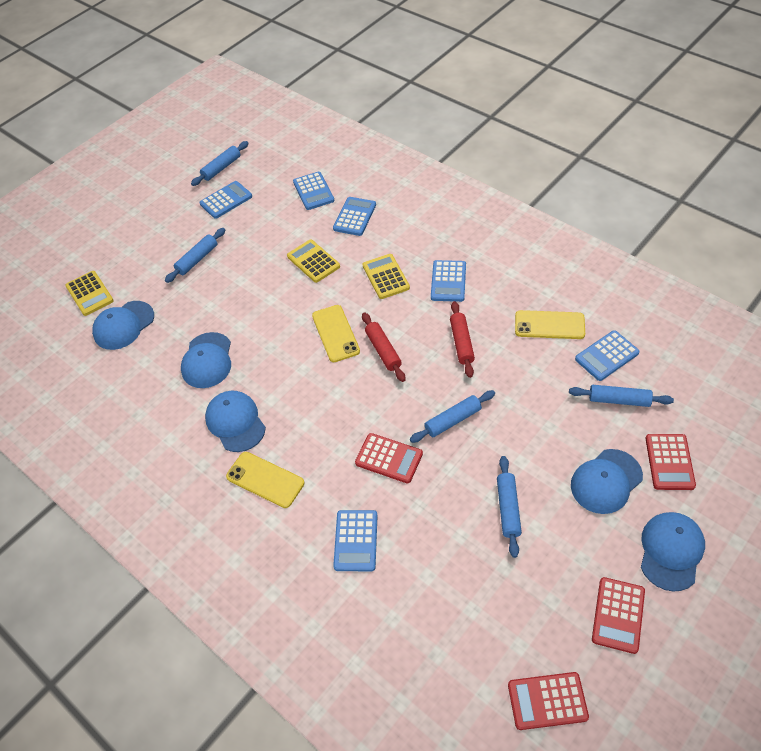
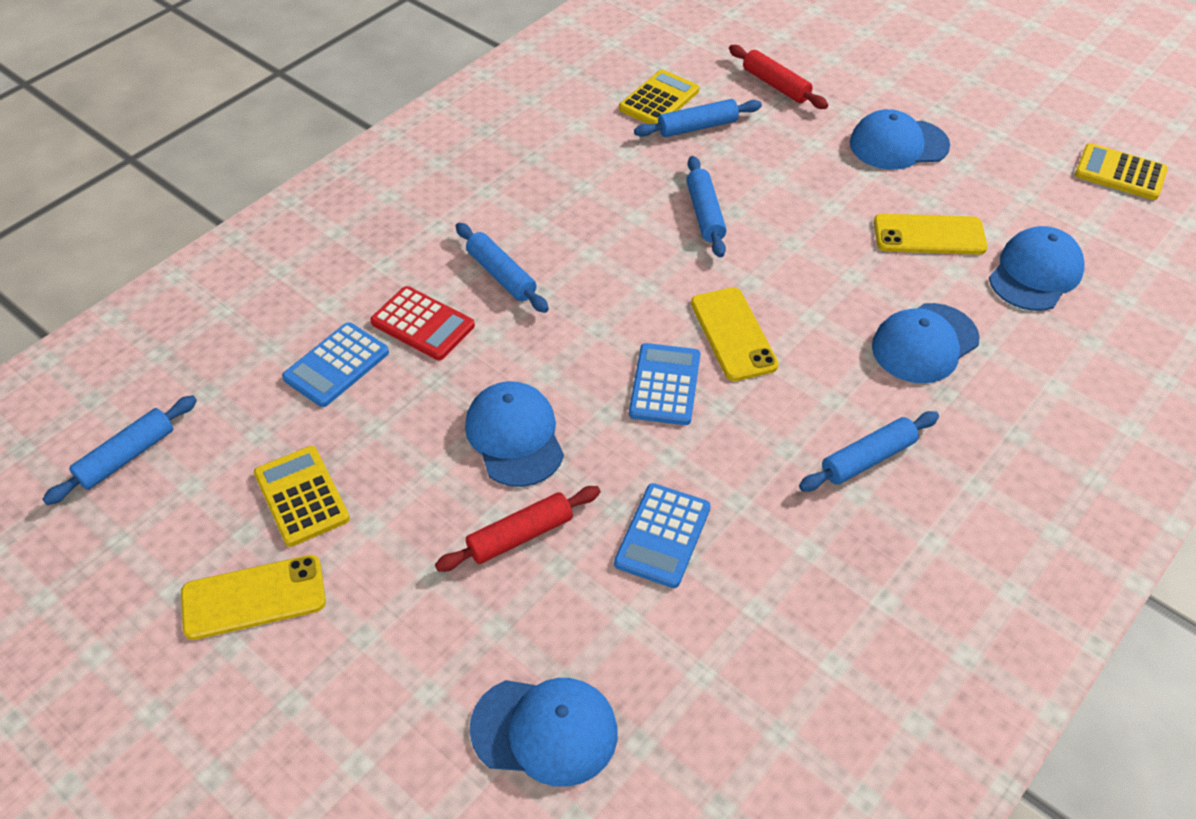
blue calculator: [199,181,252,219] [293,172,334,210] [333,197,376,236] [333,510,378,571] [431,260,466,302] [575,330,639,381] = 6 -> [282,322,389,407] [614,483,711,588] [629,343,700,425] = 3
red calculator: [355,433,423,483] [508,672,589,730] [592,577,645,654] [646,434,696,490] = 4 -> [370,286,475,360] = 1

